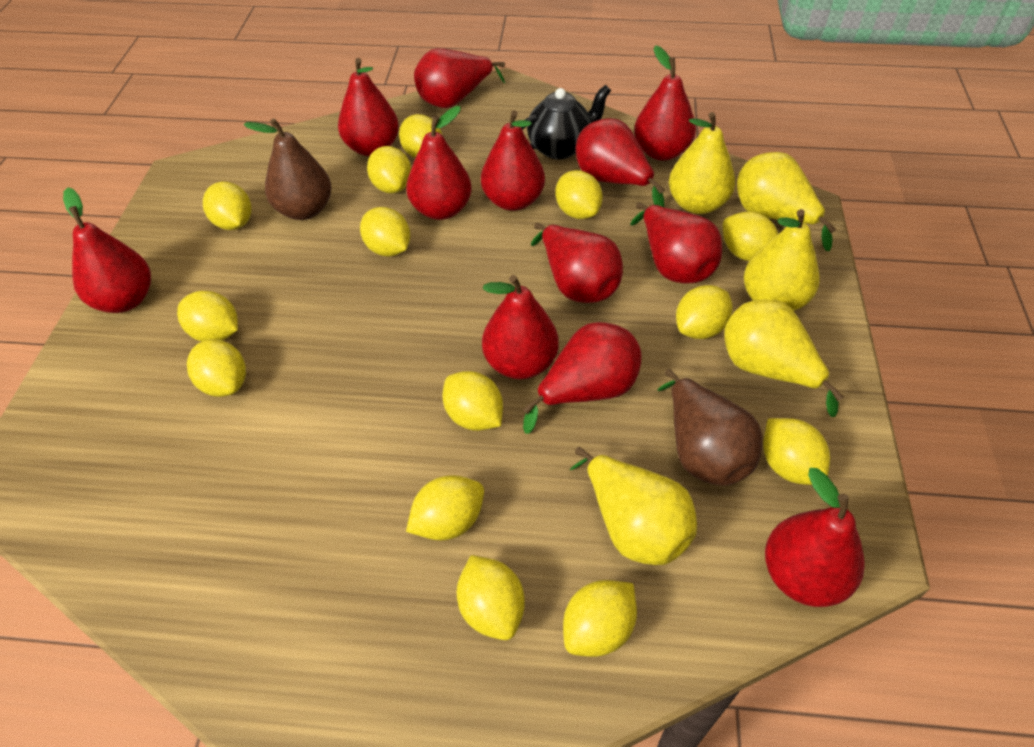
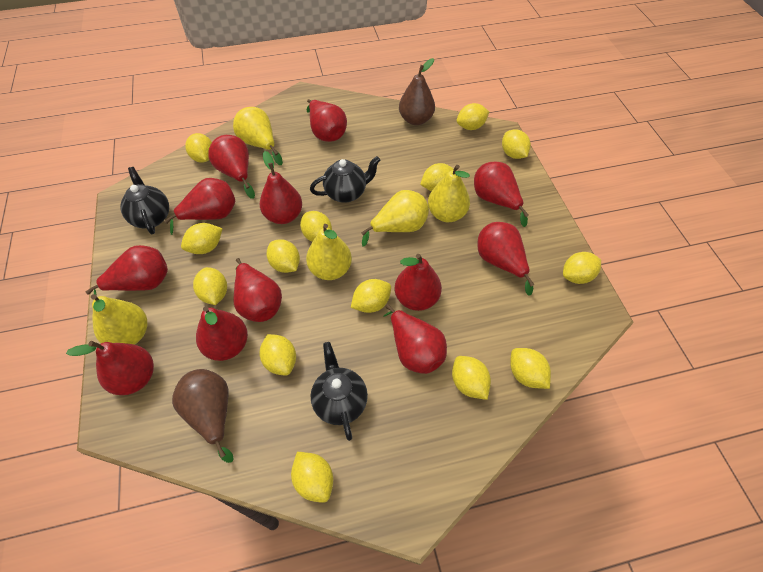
black teapot: [521,85,611,159] = 1 -> [120,167,169,234] [310,156,380,203] [311,342,368,441] = 3

